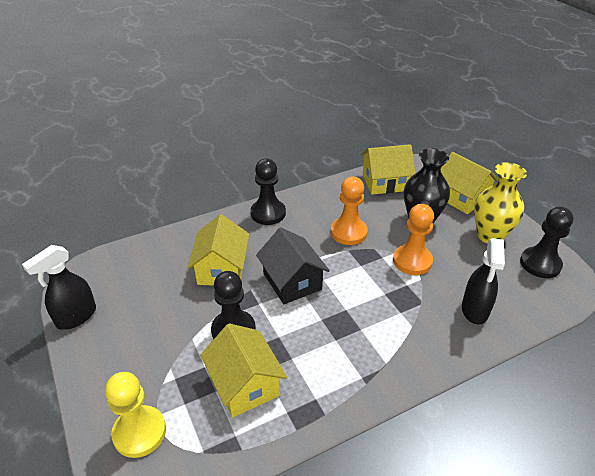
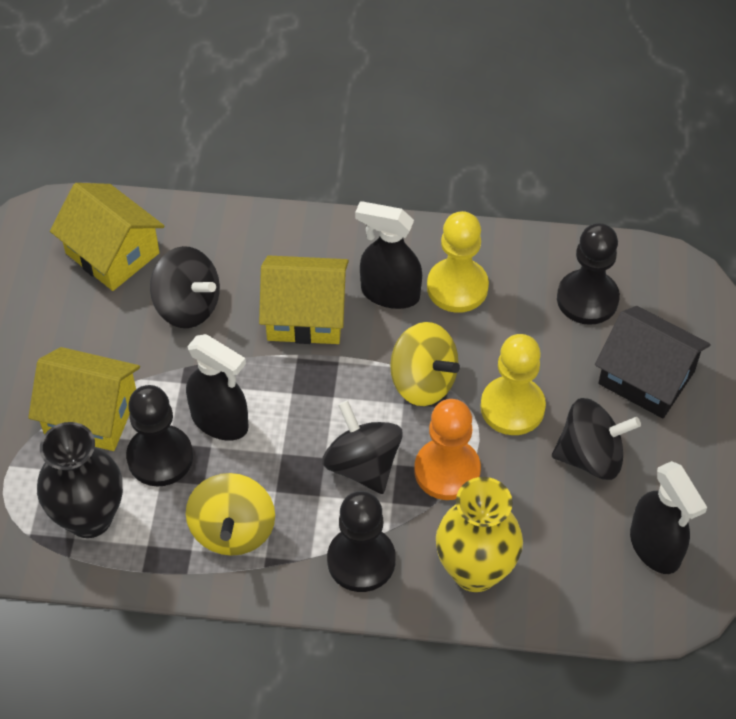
black spinning top: none = 0 -> [150,246,220,328] [322,400,403,494] [552,398,641,480] = 3
black spray bottle: [22,245,96,330] [462,238,505,324] = 2 -> [186,334,248,441] [355,201,422,309] [630,461,707,574] = 3
orange pawn: [331,177,368,245] [393,204,434,275] = 2 -> [414,399,481,500] = 1
yellow house: [187,214,249,286] [200,323,287,417] [361,144,415,195] [440,152,498,214] = 4 -> [28,347,140,451] [50,183,164,291] [259,255,349,344] = 3
yellow pawn: [105,372,166,458] = 1 -> [427,211,489,313] [481,334,546,435] = 2
yellow spinning top: none = 0 -> [186,473,275,556] [390,322,460,406] = 2

